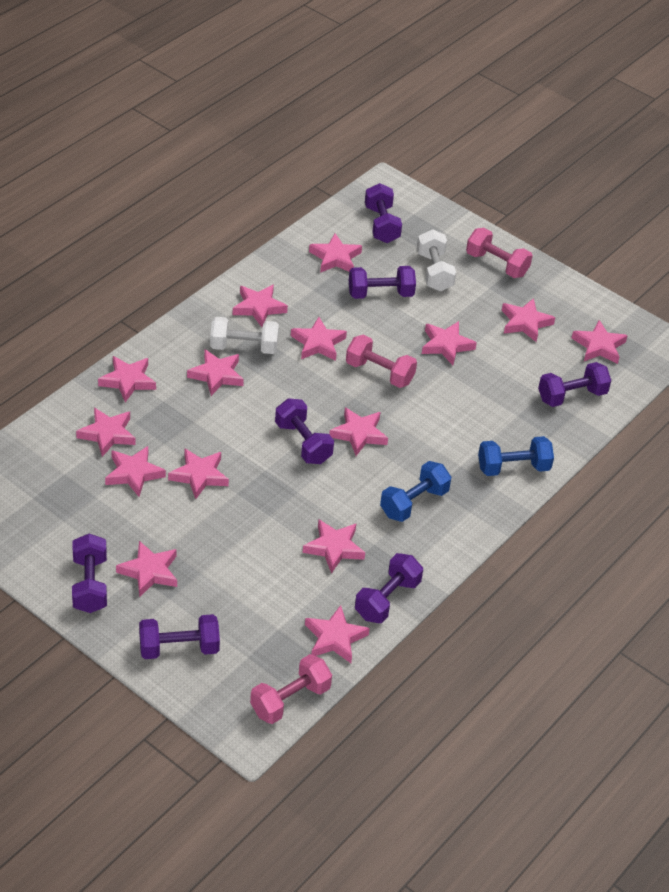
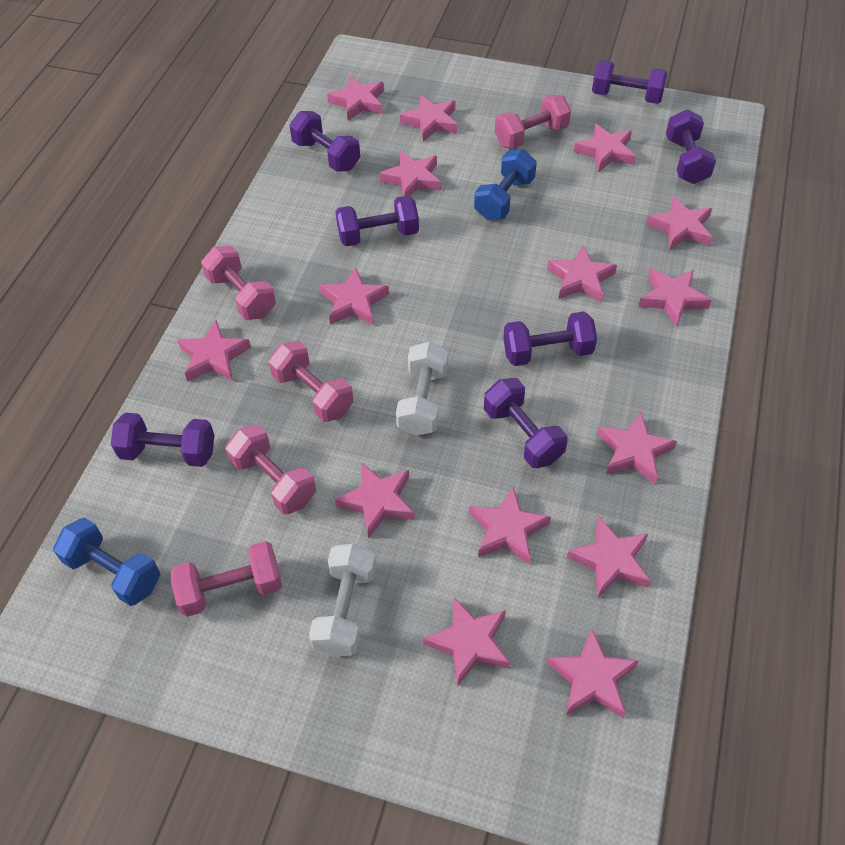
pink dumbbell: [250,654,332,724] [346,335,417,388] [466,228,533,278] = 3 -> [171,541,282,617] [201,246,276,320] [225,425,316,514] [269,341,354,422] [495,95,571,149] = 5

